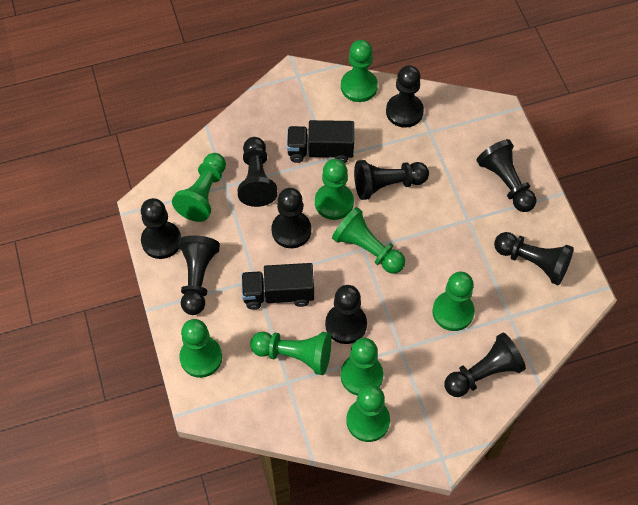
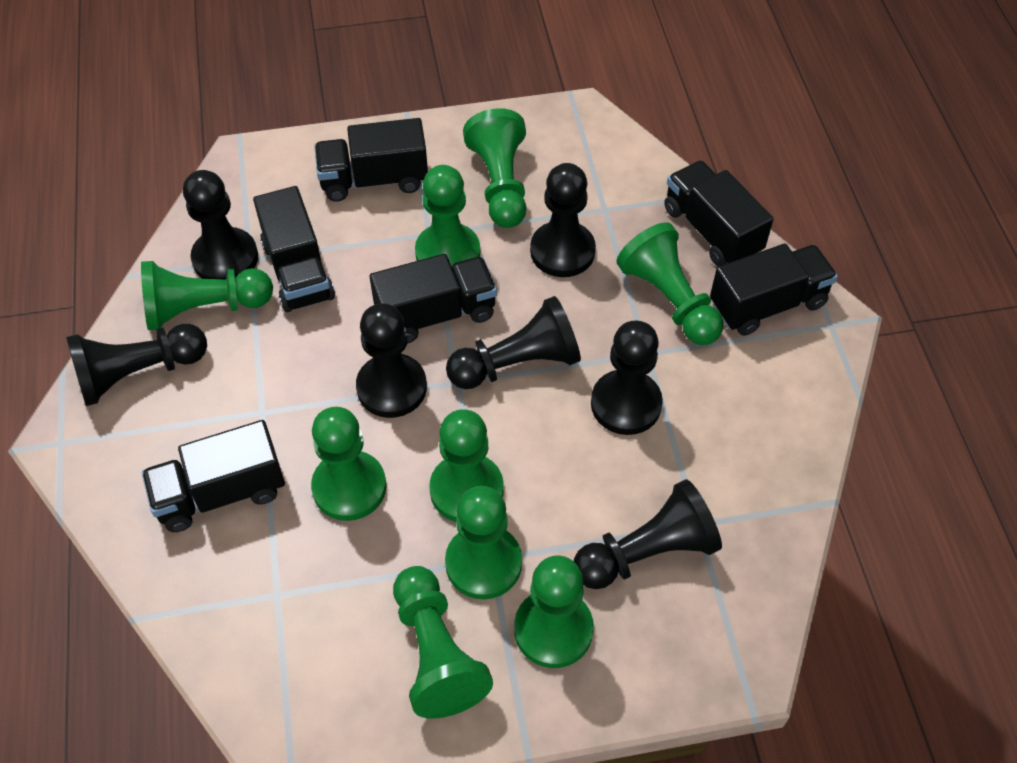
black pawn: [141,198,181,259] [178,235,220,315] [237,137,278,207] [271,188,311,248] [325,285,367,344] [354,160,429,200] [386,65,424,128] [445,333,526,397] [477,139,537,212] [494,232,574,285] = 10 -> [66,324,207,406] [183,170,258,280] [356,303,427,418] [446,296,581,389] [530,163,596,277] [574,479,722,589] [591,321,663,435] = 7
black truck: [241,263,314,310] [287,120,354,163] = 2 -> [142,420,285,532] [253,186,335,312] [314,118,428,202] [370,254,497,344] [664,160,774,267] [710,244,838,336] = 6

